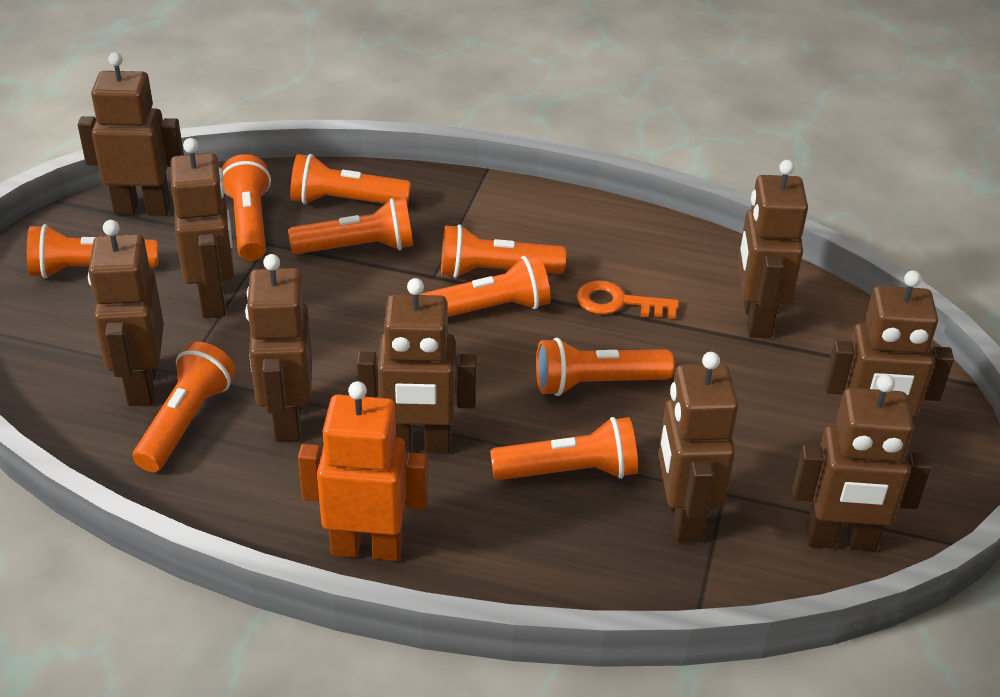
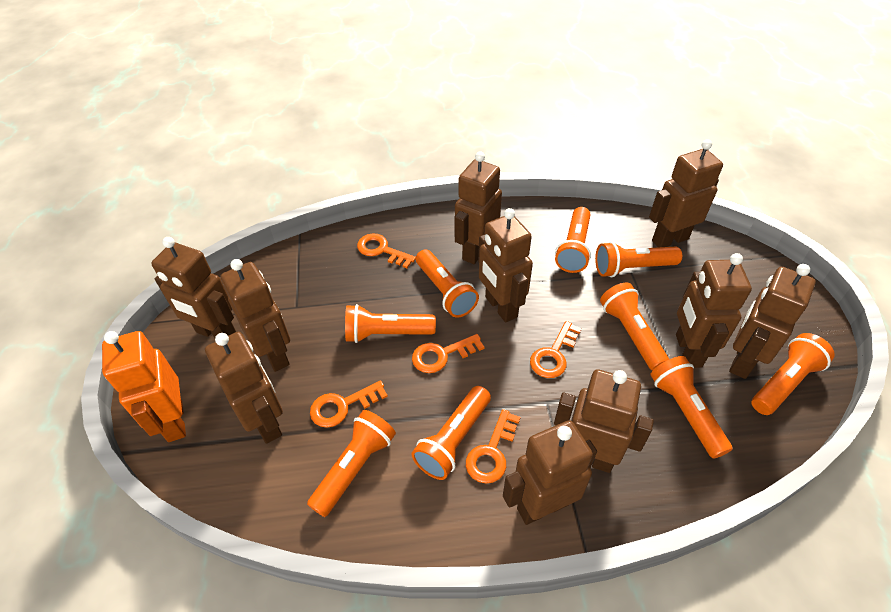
brown robot: [78,52,184,216] [88,220,164,406] [170,138,234,318] [245,254,312,442] [356,278,476,453] [658,352,738,543] [738,160,808,338] [792,374,931,551] [824,270,954,416] = 9 -> [151,237,236,338] [205,332,283,444] [221,259,290,372] [454,152,502,264] [478,208,533,323] [503,420,597,525] [554,369,654,473] [649,139,723,247] [676,253,752,368] [729,264,816,379] = 10
orange key: [577,280,679,319] = 1 -> [310,381,388,428] [357,233,416,268] [412,334,484,373] [466,409,520,484] [530,321,582,378] = 5

